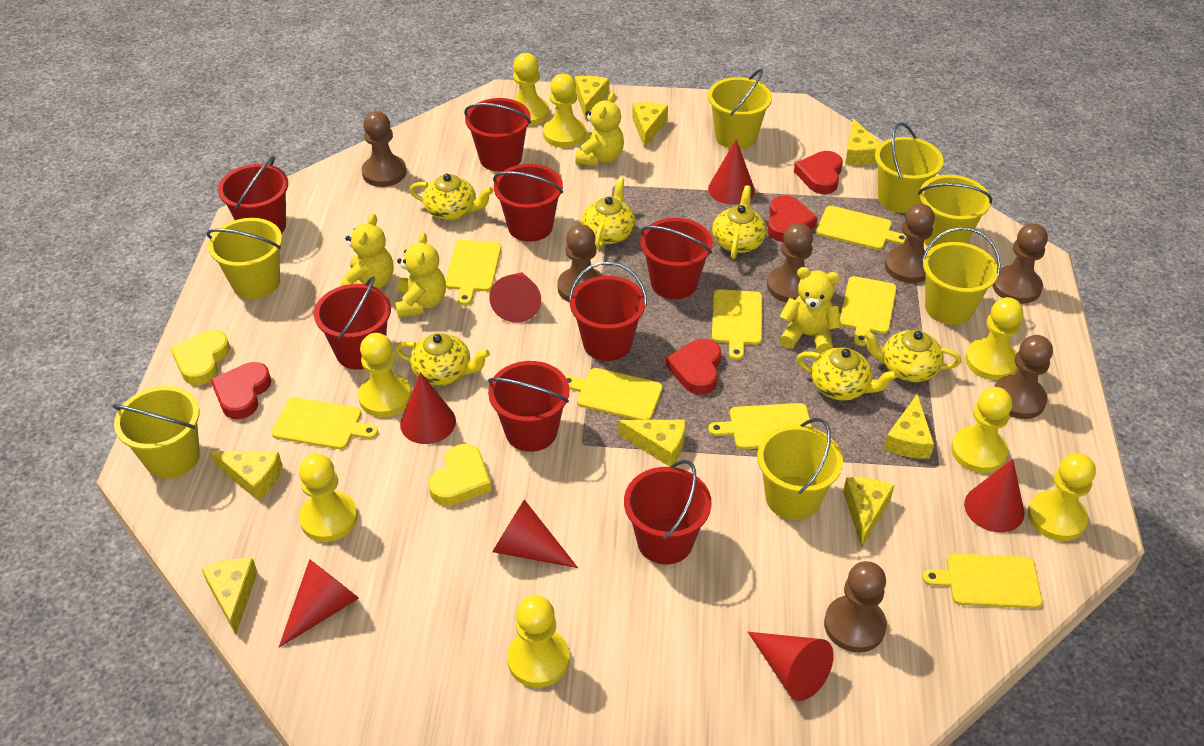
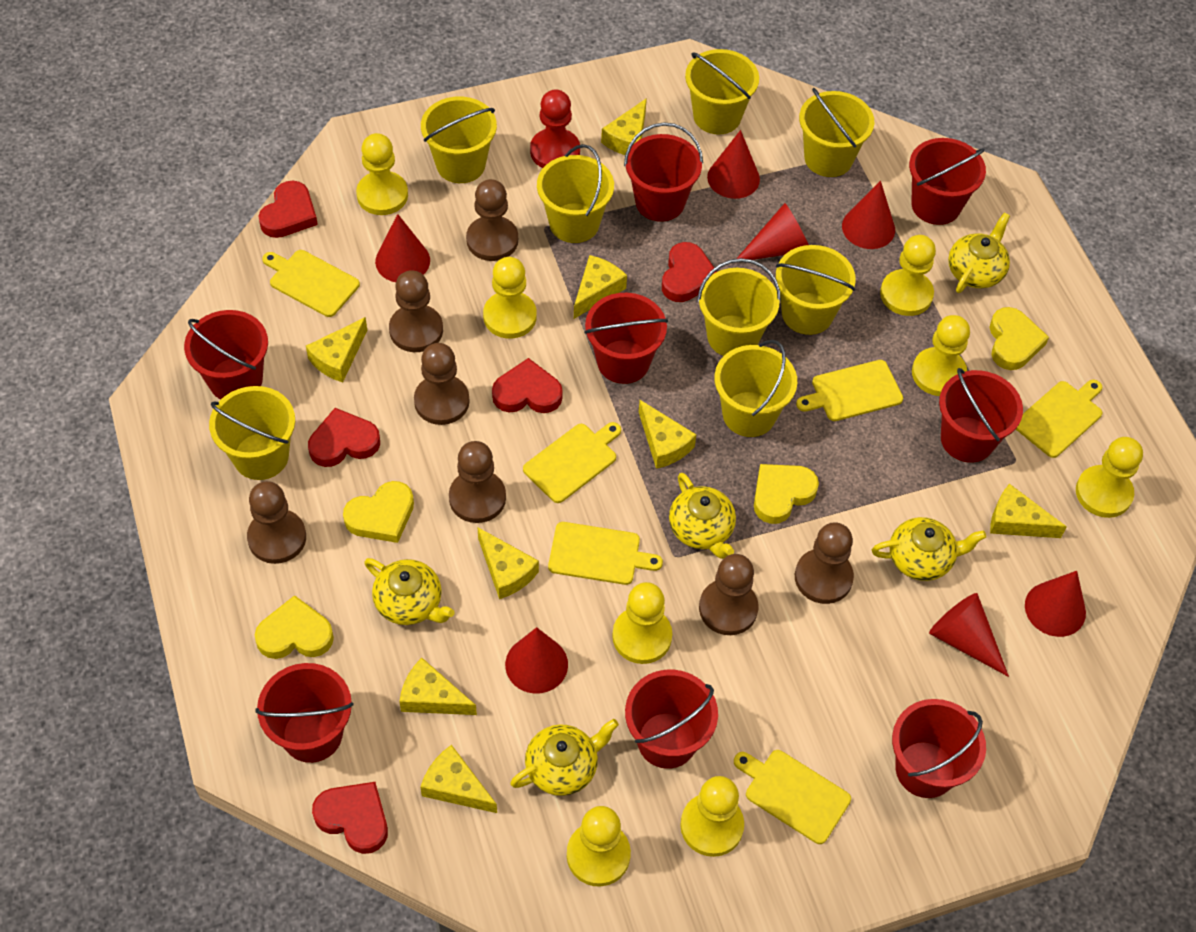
red heart: [210,362,271,419] [666,339,721,394] [768,195,818,242] [794,151,843,194] = 4 -> [259,181,318,238] [308,408,380,467] [312,782,388,854] [492,358,563,413] [662,242,717,302] = 5
red pawn: none = 0 -> [530,89,580,168] = 1
yellow bucket: [112,386,200,478] [207,218,282,299] [708,69,772,149] [757,418,843,520] [875,122,944,213] [918,175,992,248] [922,227,1000,325] = 7 -> [209,386,295,480] [421,97,497,183] [537,144,614,243] [685,49,759,134] [697,258,781,356] [714,340,797,437] [776,245,856,335] [799,88,874,177] = 8
yellow cutting board: [272,397,378,449] [445,240,502,305] [565,368,663,420] [708,403,812,449] [712,289,762,360] [816,206,906,250] [840,276,897,346] [922,553,1042,609] = 8 -> [262,250,360,317] [523,422,621,503] [548,522,663,585] [734,750,851,844] [796,360,903,421] [1016,379,1102,458] = 6
yellow heart: [170,330,230,385] [428,444,491,506] = 2 -> [255,595,334,659] [343,481,414,543] [754,464,819,524] [989,307,1049,370] = 4
yellow teapot: [395,333,490,386] [409,174,493,221] [582,178,636,250] [712,185,767,259] [796,347,897,401] [863,330,961,382] = 6 -> [364,558,455,625] [510,719,619,796] [669,473,736,559] [872,517,986,581] [948,213,1010,293] = 5
yellow teddy bear: [341,213,393,289] [395,232,446,318] [575,92,624,166] [779,267,841,354] = 4 -> none = 0

